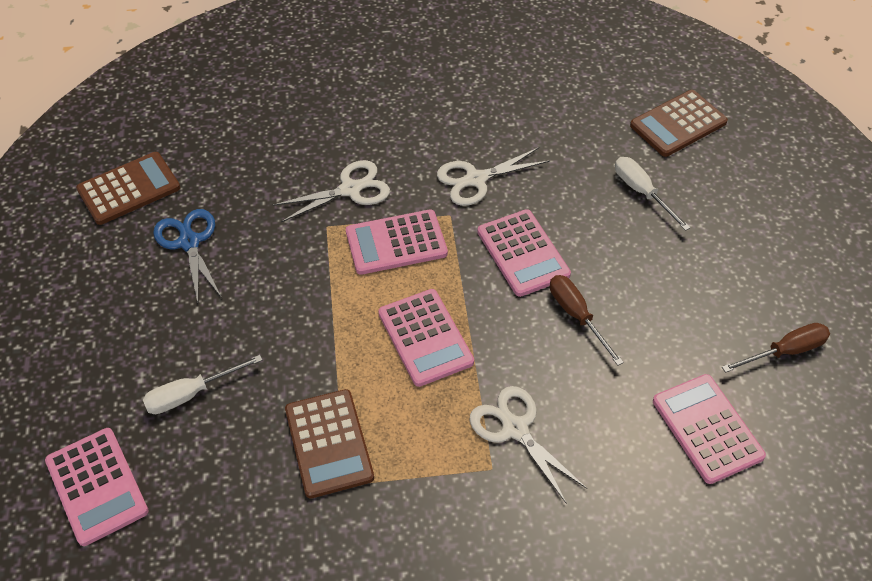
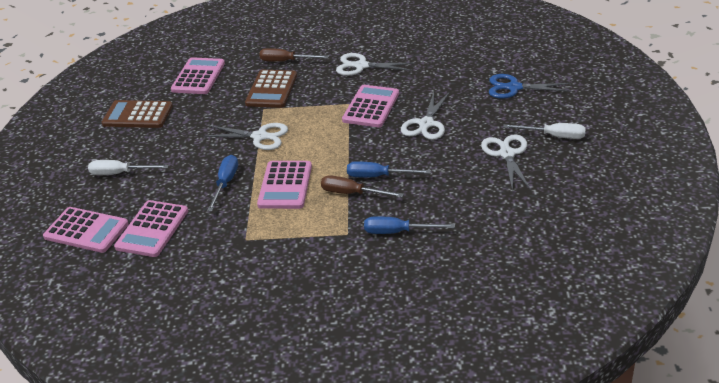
blue screwdriver: none = 0 -> [207,155,238,211] [347,161,431,178] [364,216,455,234] = 3
brown calculator: [76,152,180,225] [285,389,374,499] [630,90,728,157] = 3 -> [102,100,173,128] [245,70,297,108] = 2
white scissors: [273,160,390,222] [437,147,550,206] [470,386,587,503] = 3 -> [203,123,288,150] [336,53,414,76] [401,92,450,140] [481,134,531,191] = 4

